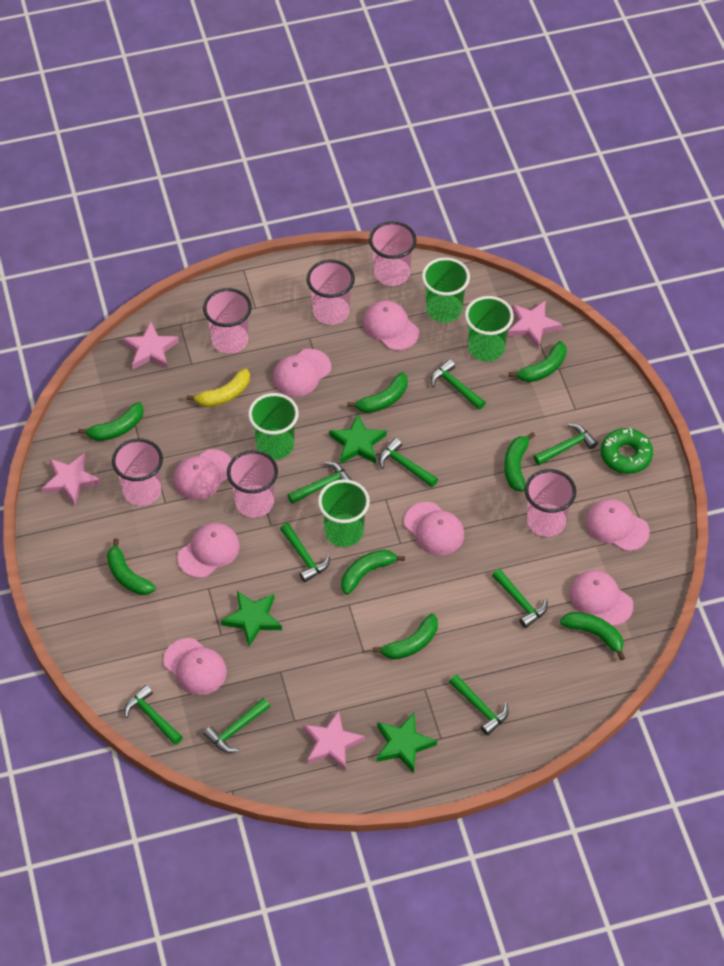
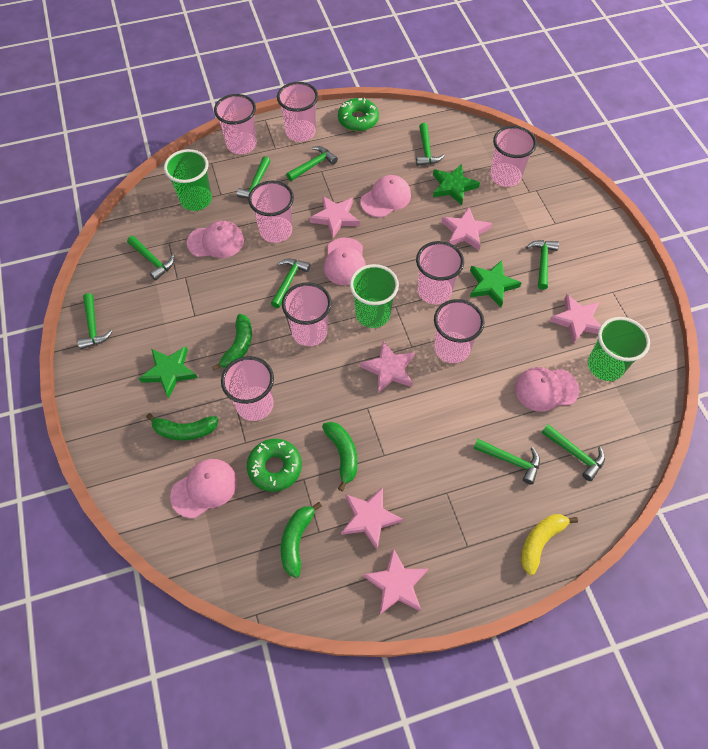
green banana: [78,402,144,441] [107,539,156,595] [341,549,405,595] [347,372,408,413] [372,614,438,660] [504,432,535,492] [509,341,567,382] [560,612,625,660] = 8 -> [146,413,219,441] [212,314,252,371] [281,502,322,578] [322,422,357,491] = 4
green cup: [248,393,299,460] [318,479,370,547] [422,257,470,323] [465,296,514,362] = 4 -> [164,149,212,211] [350,264,399,328] [588,317,650,381] = 3
green donut: [601,428,653,474] = 1 -> [247,439,302,492] [338,98,379,131] = 2
pink cap: [163,638,227,695] [173,449,232,500] [177,523,240,578] [273,349,331,397] [363,301,419,350] [404,502,464,555] [569,570,633,626] [585,499,650,551] = 8 -> [170,459,237,518] [187,221,244,258] [324,237,366,286] [360,175,411,217] [515,367,579,412] = 5
pink cup: [112,438,163,506] [203,288,252,354] [227,450,278,518] [307,259,355,325] [369,221,417,286] [525,469,576,537] = 6 -> [214,94,257,154] [221,356,274,421] [248,181,294,243] [277,82,318,142] [282,282,332,346] [416,241,464,304] [434,299,484,363] [490,126,537,187] = 8
pink star: [42,453,101,506] [122,322,179,369] [303,711,365,771] [507,300,562,349] = 4 -> [310,196,360,238] [341,487,403,550] [360,341,415,393] [363,548,428,615] [441,207,493,250] [549,294,601,344] = 6

